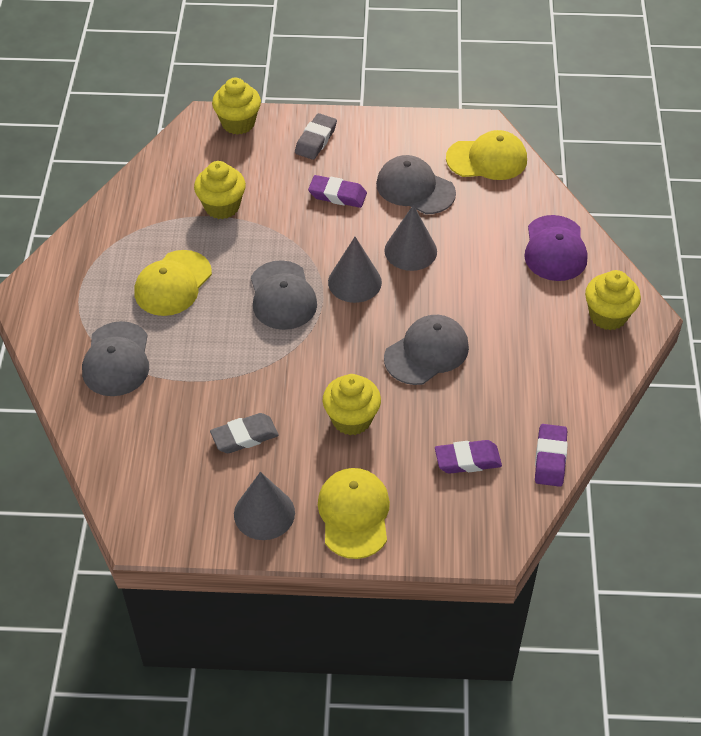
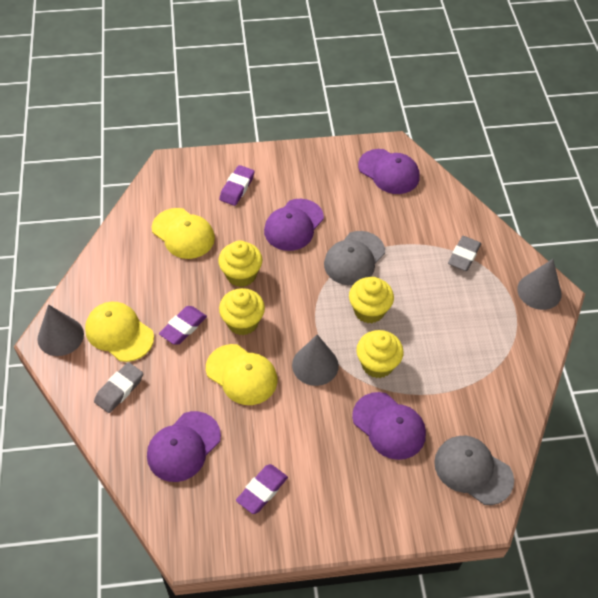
grey cap: [82,321,149,396] [251,260,317,330] [376,155,456,214] [384,315,469,385] = 4 -> [324,231,385,285] [434,436,514,505] = 2
purple cap: [524,215,587,281] = 1 -> [147,411,221,482] [264,199,324,251] [352,392,426,460] [358,149,420,194] = 4

